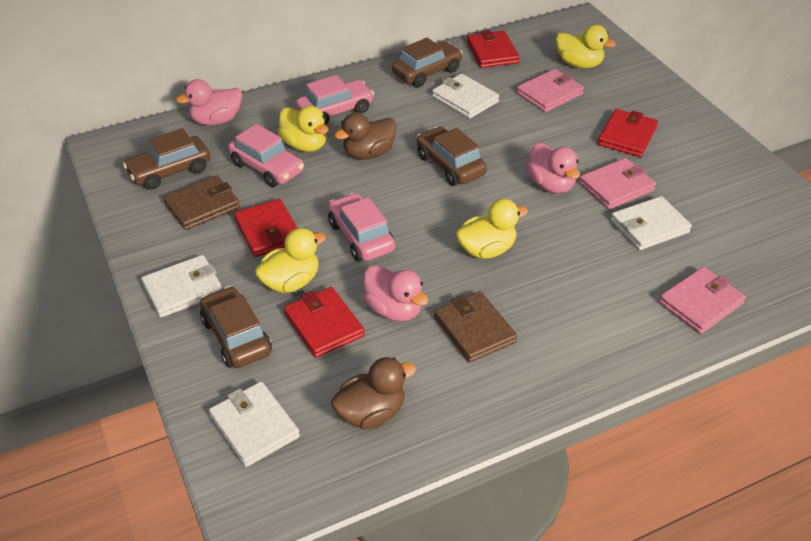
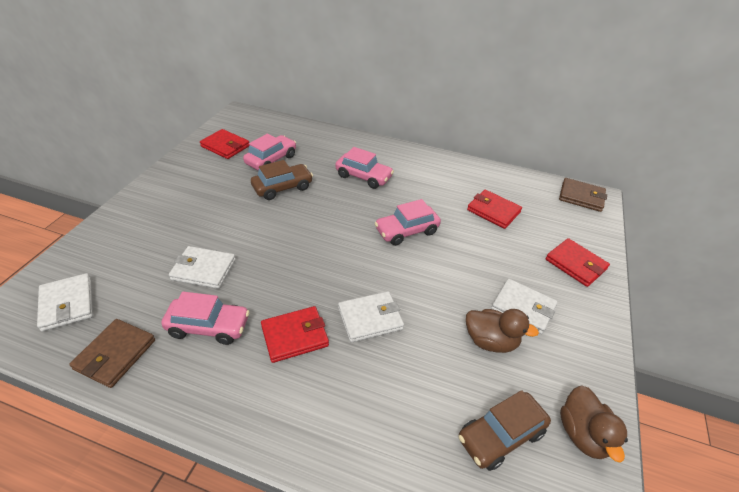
brown car: [123,128,210,190] [200,286,272,368] [392,38,463,87] [417,127,487,186] = 4 -> [251,160,313,200] [458,390,551,471] = 2
pink car: [228,124,304,187] [296,75,374,125] [328,193,395,261] = 3 -> [161,292,250,345] [243,134,296,170] [335,147,394,189] [375,199,441,246] = 4
pink duck: [176,79,242,125] [363,265,428,321] [526,143,580,194] = 3 -> none = 0
pink wallet: [517,69,584,112] [579,158,656,209] [659,267,746,334] = 3 -> none = 0
yellow duck: [255,228,326,293] [278,106,329,152] [455,199,528,259] [556,25,616,68] = 4 -> none = 0

